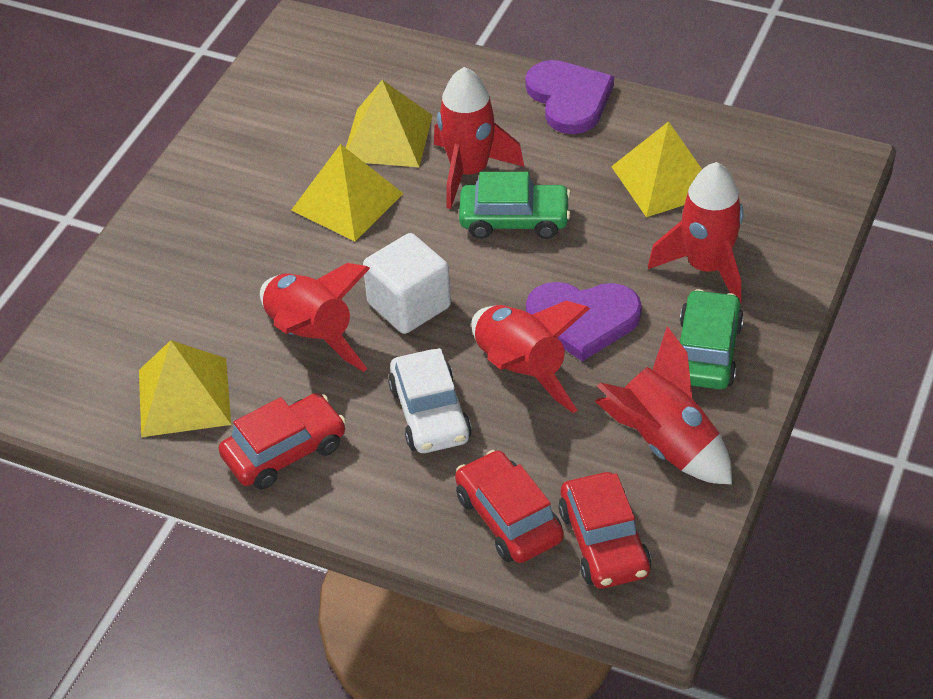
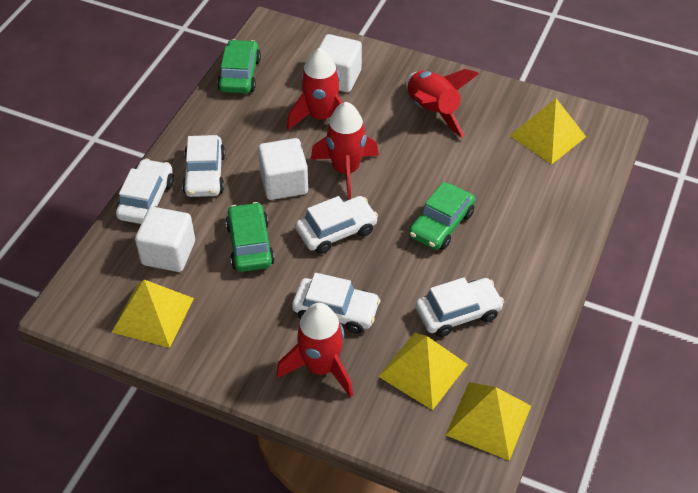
green car: [459,172,571,239] [680,289,744,389] = 2 -> [217,39,261,93] [226,202,275,272] [409,182,475,250] = 3
purple heart: [525,60,614,134] [526,282,642,361] = 2 -> none = 0
red car: [219,393,346,490] [455,450,564,563] [558,472,651,589] = 3 -> none = 0
red rocket: [260,263,370,372] [434,67,524,209] [471,301,590,413] [595,326,732,485] [648,162,743,304] = 5 -> [277,303,353,398] [287,48,342,130] [311,102,379,199] [406,69,479,138] = 4
white car: [388,348,472,453] = 1 -> [116,159,174,224] [182,135,225,197] [292,273,381,334] [295,196,378,254] [415,277,504,337] = 5
white cube: [363,233,451,334] = 1 -> [135,207,195,272] [258,138,308,200] [319,34,362,92] = 3

